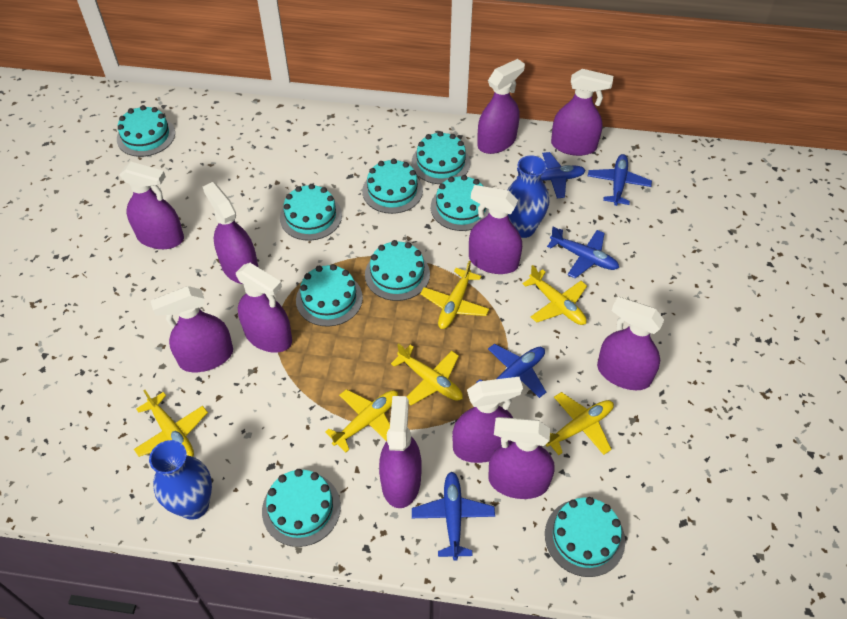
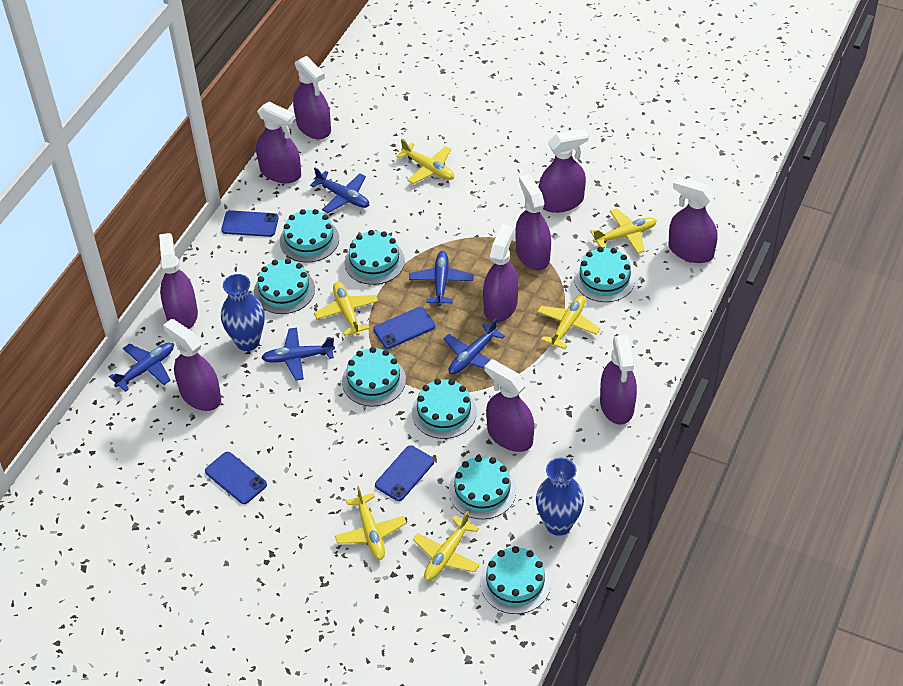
blue phone: none = 0 -> [205,452,267,504] [221,210,279,237] [373,307,435,349] [375,445,434,501] = 4
purple spray bottle: [119,162,184,249] [151,286,233,372] [203,182,258,284] [236,263,292,353] [379,396,422,508] [452,377,523,463] [469,185,522,274] [477,59,525,154] [488,417,555,499] [551,69,613,156] [597,297,664,390] = 11 -> [159,233,198,329] [163,319,221,411] [256,102,301,183] [293,56,331,139] [483,224,519,323] [484,359,534,452] [516,174,551,271] [539,129,589,213] [600,335,637,425] [669,177,718,263] = 10
turquoise cake: [117,105,175,157] [262,469,341,547] [280,184,342,241] [296,264,363,327] [362,159,423,214] [365,240,430,301] [411,131,470,184] [431,175,489,231] [545,497,625,577] = 9 -> [254,258,315,314] [280,209,339,263] [342,347,406,407] [344,230,405,285] [412,379,477,439] [449,456,516,519] [480,546,551,614] [574,247,635,302] = 8

